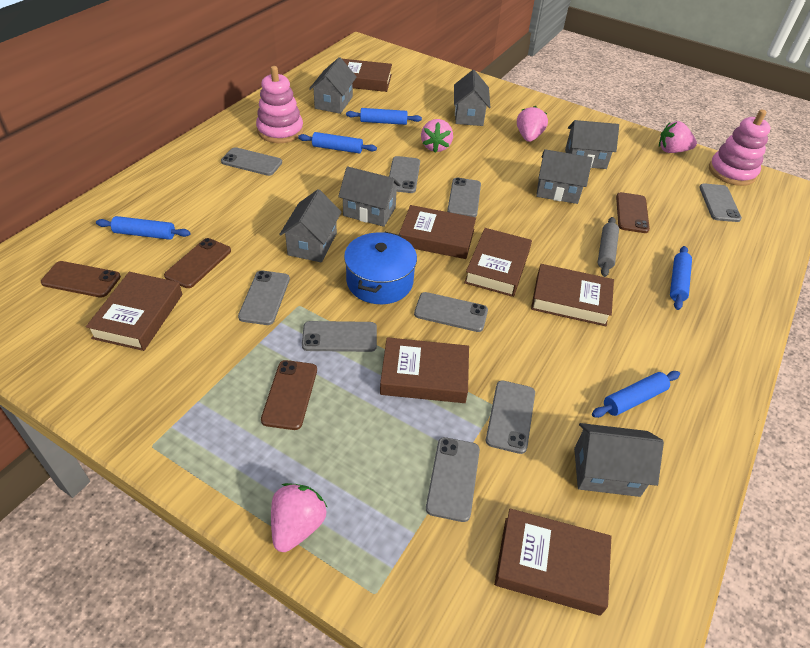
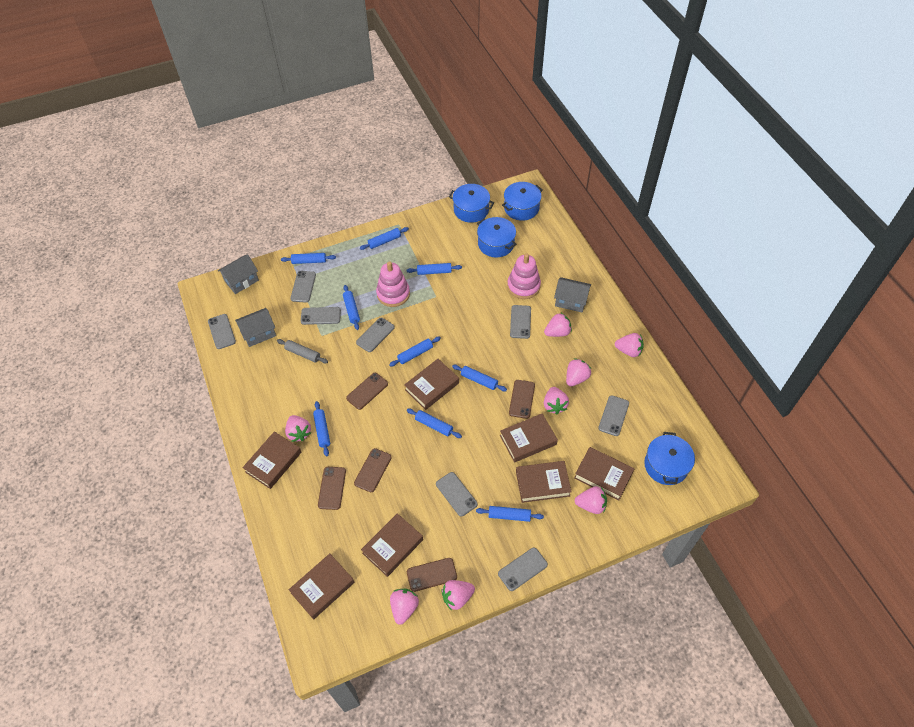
blue pot: [344,232,417,304] = 1 -> [449,184,494,223] [477,217,517,257] [502,182,543,221] [644,432,695,485] = 4
blue rolling pin: [96,216,190,240] [298,132,377,154] [346,108,422,125] [592,371,680,418] [670,246,692,310] = 5 -> [281,253,336,264] [313,401,330,457] [343,285,360,330] [360,227,409,250] [389,337,441,366] [407,263,462,275] [407,409,462,438] [452,365,507,391] [476,506,544,522] = 9
brown phone: [41,261,121,298] [164,238,231,288] [261,360,317,430] [616,192,650,233] = 4 -> [318,467,346,510] [346,373,388,410] [354,448,392,492] [407,558,457,592] [509,380,535,419] = 5
grey house: [279,189,341,263] [309,57,357,114] [338,166,401,227] [454,70,490,126] [536,149,593,204] [565,120,619,169] [574,423,664,497] = 7 -> [218,254,259,294] [235,308,276,347] [554,277,591,312] = 3
grey phone: [221,147,282,176] [238,271,290,325] [302,321,377,352] [389,156,420,193] [414,292,488,332] [426,437,480,522] [447,178,481,217] [486,380,535,454] [699,183,742,222] = 9 -> [208,314,236,349] [290,271,316,303] [301,307,341,325] [356,318,395,352] [436,472,478,517] [498,547,548,591] [510,305,531,339] [598,395,629,436] = 8
pink strawberry: [271,483,327,552] [421,119,453,153] [517,106,548,142] [659,121,697,153] = 4 -> [285,415,311,442] [390,589,419,625] [441,580,475,611] [544,313,572,337] [544,387,569,415] [566,358,591,387] [575,486,607,514] [615,333,644,357] = 8

